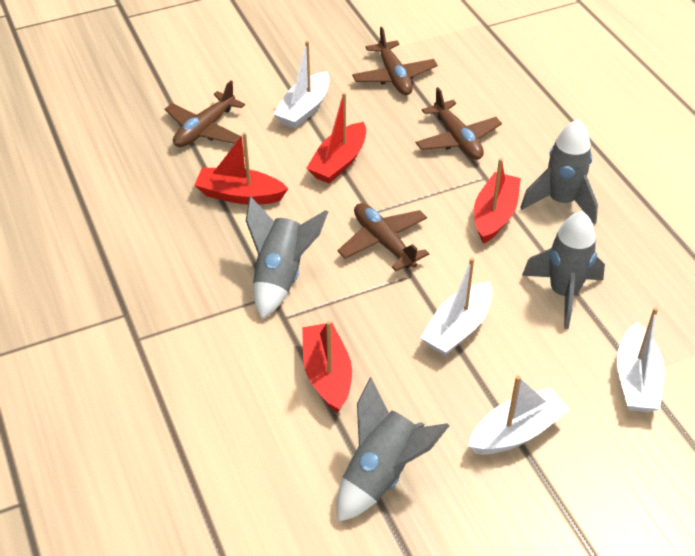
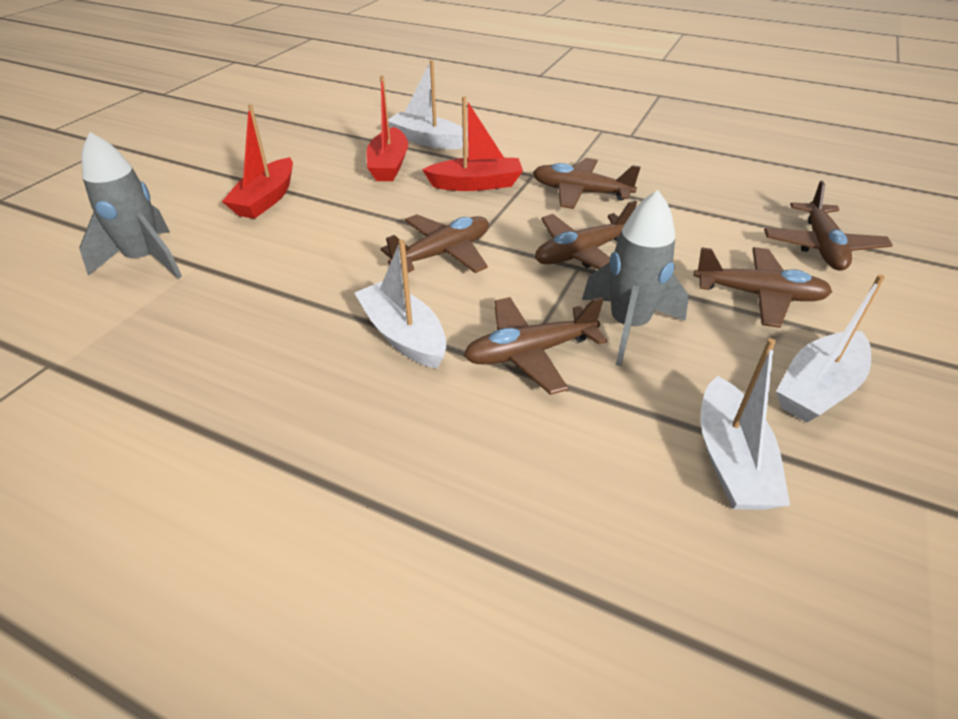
brown plane: [165,80,245,147] [338,203,429,271] [352,27,438,95] [416,87,502,160] = 4 -> [381,214,489,273] [464,297,607,395] [533,158,641,209] [535,200,637,269] [693,247,832,328] [764,181,893,271] = 6
grey rocket: [246,196,328,319] [337,377,449,522] [520,119,598,225] [522,211,605,329] = 4 -> [79,132,182,279] [582,190,689,366] = 2
red boat: [194,132,288,205] [302,321,352,413] [306,93,366,184] [474,158,521,244] = 4 -> [222,105,293,219] [367,76,408,181] [422,97,523,191] = 3

